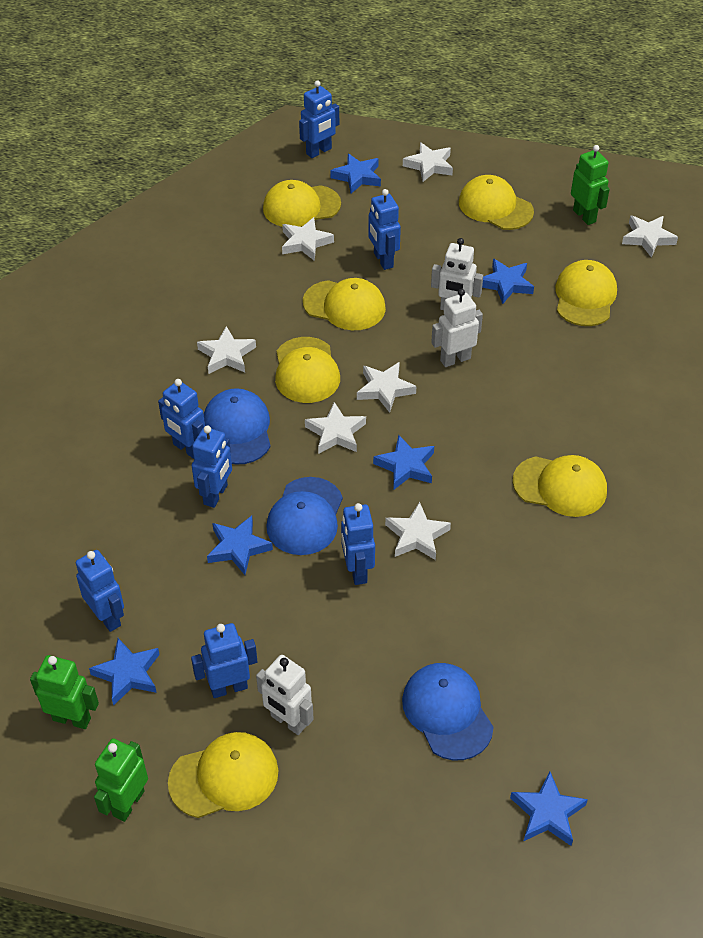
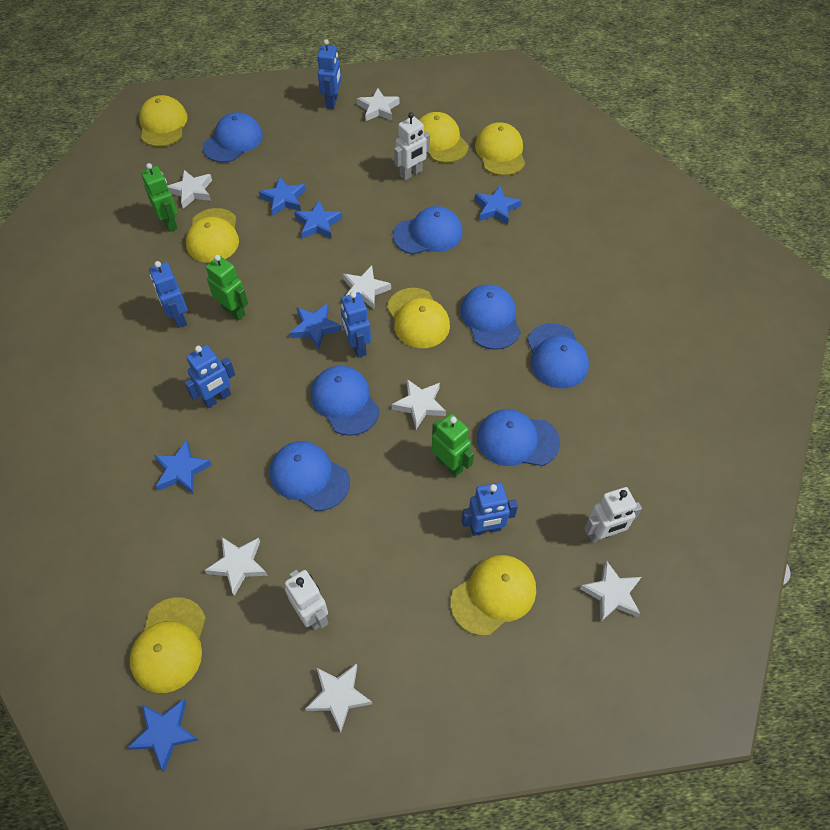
blue cap: [204,388,271,465] [266,477,343,555] [402,663,493,760] = 3 -> [202,112,263,163] [270,441,350,511] [311,366,380,436] [393,206,463,254] [460,284,521,350] [477,409,560,466] [527,323,589,389] = 7
blue robot: [76,550,124,632] [158,379,205,459] [191,623,257,698] [192,426,232,508] [299,80,339,158] [341,503,375,585] [368,189,401,270] = 7 -> [149,261,187,328] [184,345,235,408] [317,39,341,109] [341,292,371,358] [462,482,518,536] = 5

